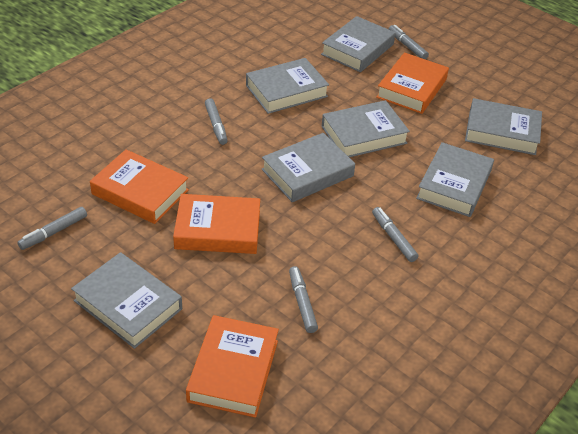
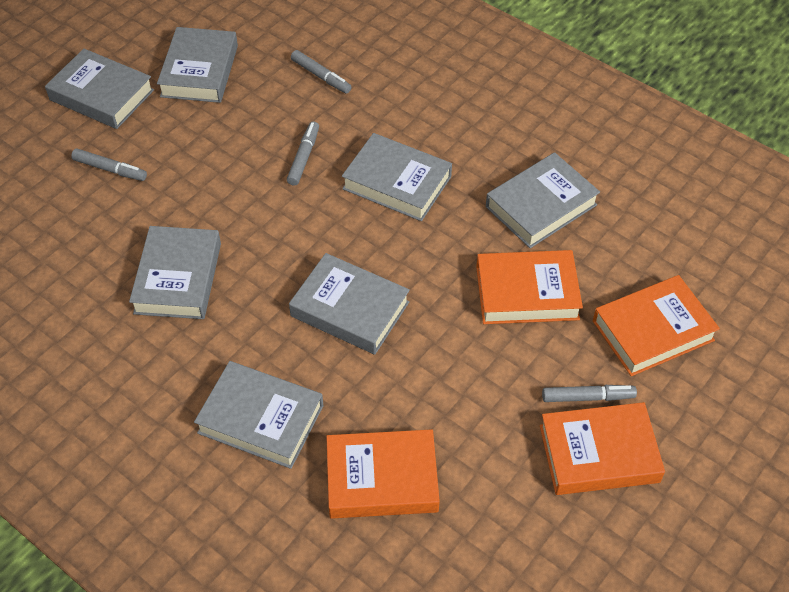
grey marker: [17,207,87,250] [205,98,228,145] [289,266,318,333] [372,207,418,262] [389,25,429,60] = 5 -> [71,148,147,181] [287,121,319,186] [291,50,351,93] [542,385,637,402] = 4

